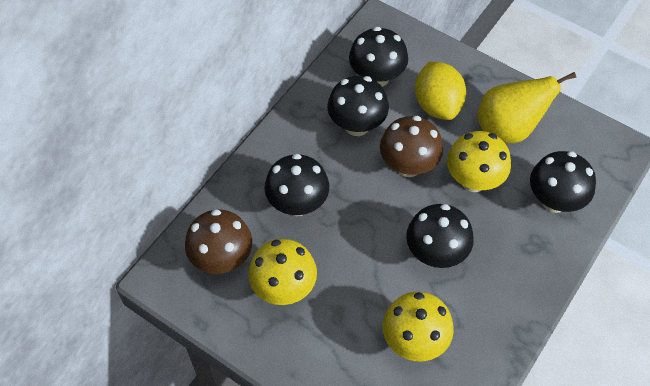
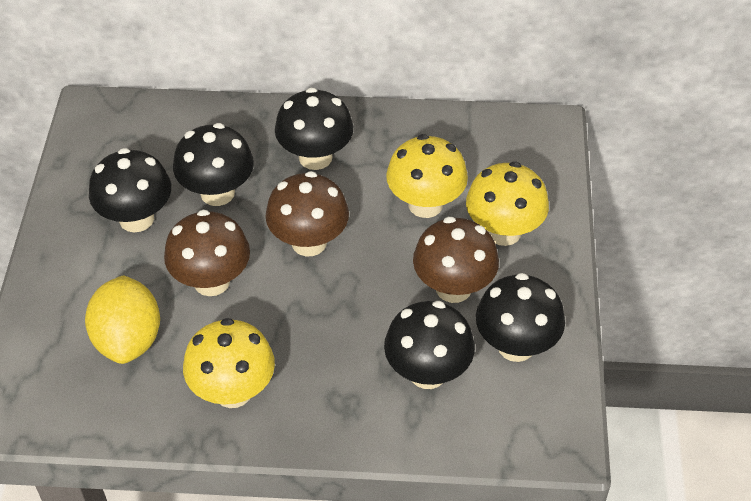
brown mushroom: [185,209,252,274] [380,116,443,177] = 2 -> [164,210,250,296] [265,171,349,256] [413,217,499,303] = 3
yellow pear: [477,72,576,143] = 1 -> none = 0

